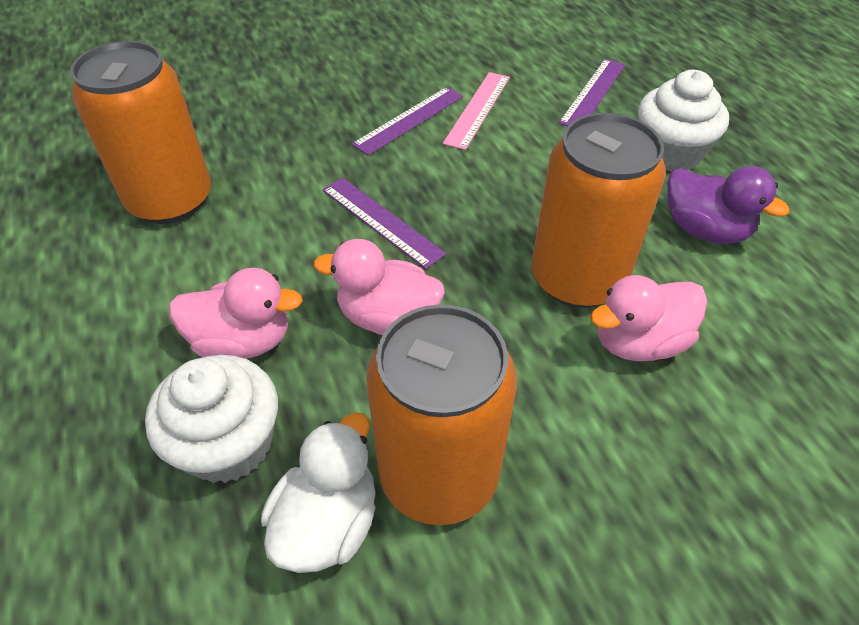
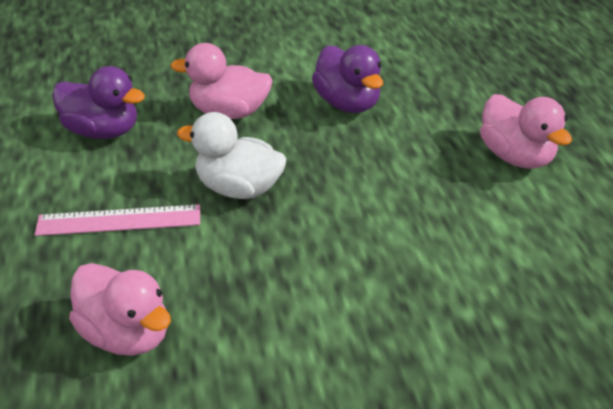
orange can: [70,41,211,224] [366,304,517,525] [531,113,666,308] = 3 -> none = 0
purple duck: [667,166,789,244] = 1 -> [52,66,145,139] [312,45,383,113] = 2
purple ruler: [322,178,446,269] [352,87,463,156] [559,59,625,126] = 3 -> none = 0
white cupcake: [145,355,278,483] [638,70,729,172] = 2 -> none = 0

